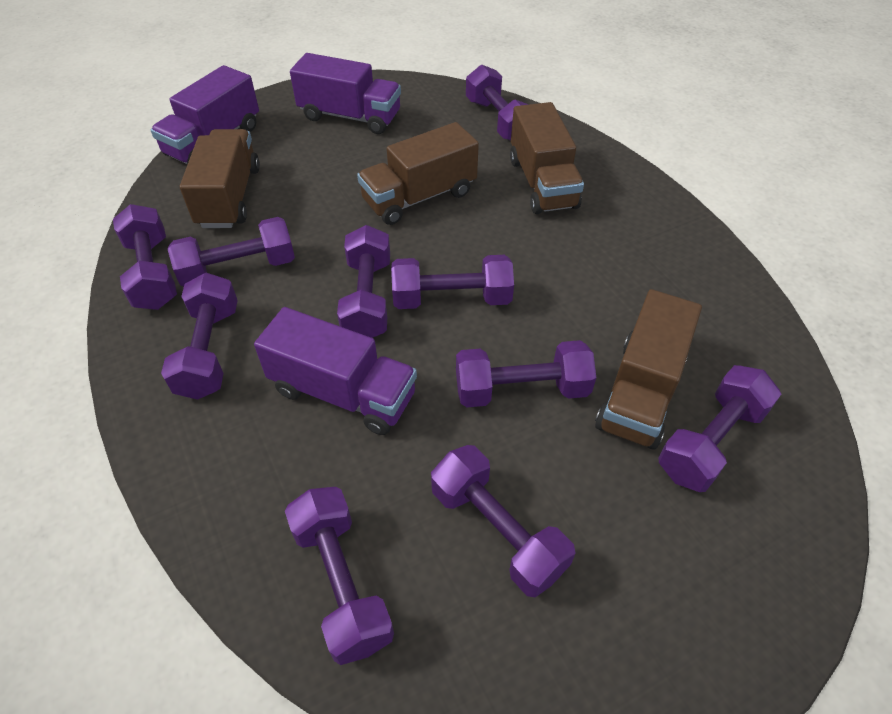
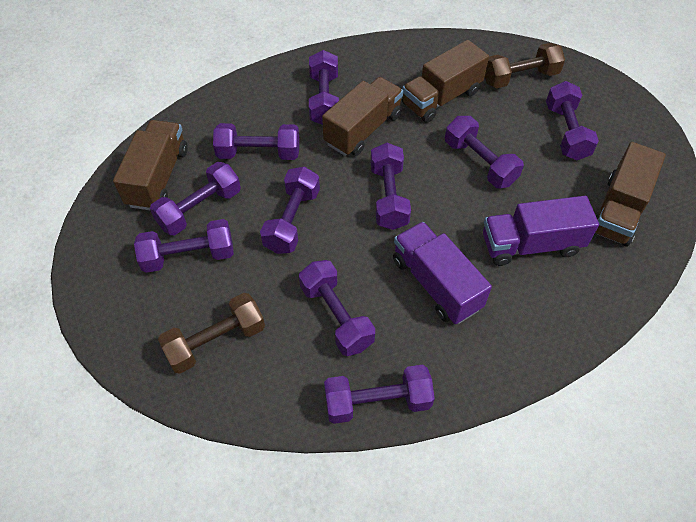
brown dumbbell: none = 0 -> [158,293,265,374] [485,43,565,88] = 2
purple truck: [151,65,259,164] [254,307,417,435] [290,53,401,134] = 3 -> [393,222,492,324] [483,196,599,266] = 2

